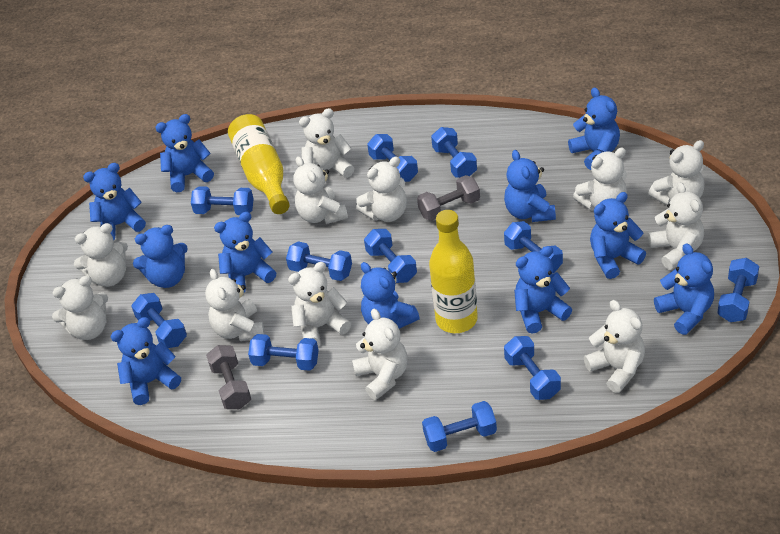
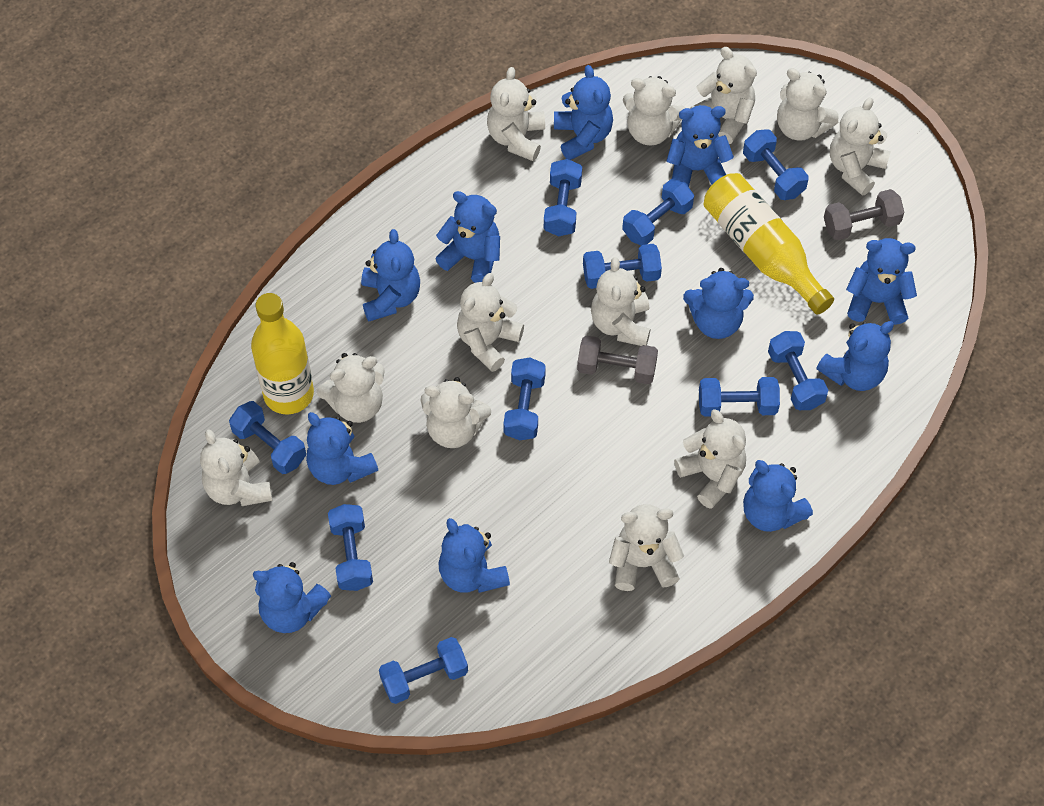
blue dumbbell: [131,293,187,348] [191,186,254,215] [248,334,319,371] [286,241,352,281] [364,229,417,283] [367,134,418,182] [422,401,497,452] [431,127,477,178] [504,221,563,273] [504,336,561,400] [717,258,759,322] = 11 -> [229,401,306,474] [328,504,373,591] [379,637,468,704] [503,357,546,440] [544,159,582,236] [583,244,662,289] [622,179,694,245] [699,377,780,416] [743,129,809,200] [768,331,828,410] = 10

